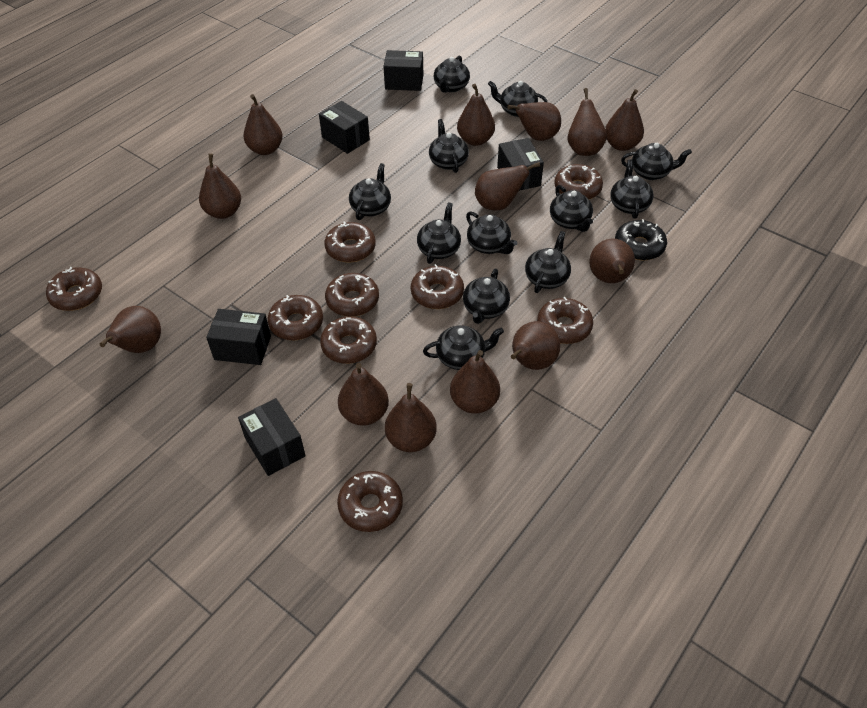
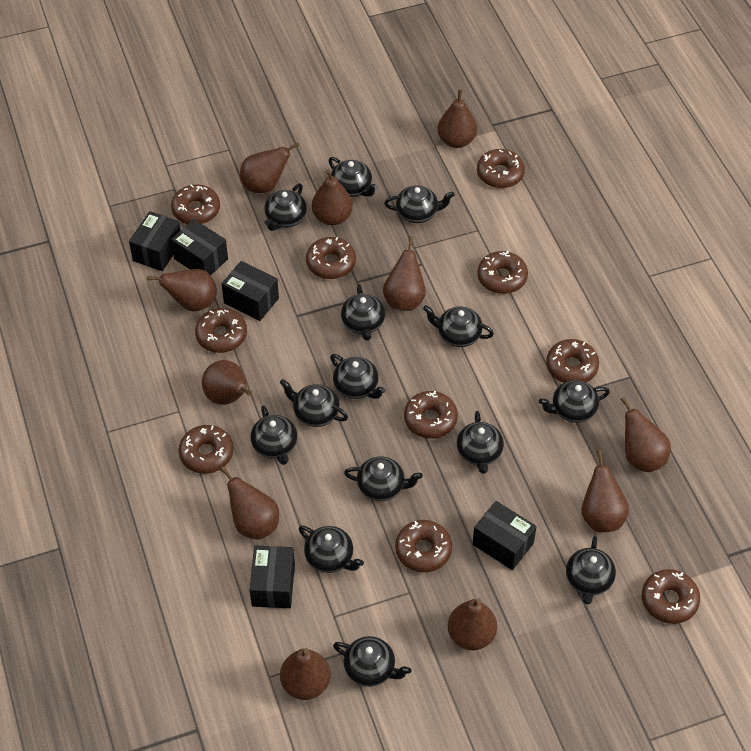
black donut: [615,219,667,260] = 1 -> none = 0
black teapot: [349,163,391,220] [417,203,461,264] [423,325,504,370] [429,119,469,173] [434,56,470,93] [463,269,510,324] [466,211,517,254] [488,81,547,117] [525,231,571,293] [550,185,593,232] [610,159,654,219] [621,143,692,180] = 12 -> [251,405,297,465] [264,183,307,231] [280,379,348,427] [299,526,364,573] [329,157,378,197] [330,354,386,399] [333,636,411,687] [341,284,385,341] [344,456,423,501] [384,185,455,223] [423,305,494,347] [457,411,504,474] [539,380,610,423] [566,536,616,604] = 14
brown donut: [46,267,102,311] [268,295,323,340] [320,316,377,364] [324,221,376,263] [325,273,379,317] [337,471,403,532] [411,264,464,309] [537,297,593,344] [554,164,603,199] = 9 -> [171,185,220,224] [179,425,234,474] [195,308,247,353] [306,237,356,279] [395,520,452,572] [404,391,458,439] [477,149,525,188] [477,251,528,294] [546,339,599,383] [642,569,700,624] = 10
brown pear: [100,306,161,353] [199,153,241,219] [244,94,283,155] [338,363,389,426] [385,383,437,452] [450,350,500,414] [457,84,495,146] [475,162,540,210] [508,102,561,141] [511,321,560,370] [568,88,607,156] [589,239,635,283] [605,89,644,151] = 13 -> [147,269,217,311] [202,360,252,405] [220,466,279,540] [240,142,299,193] [280,648,331,700] [312,170,353,225] [383,236,426,311] [438,89,477,148] [448,598,497,650] [581,450,629,532] [620,397,671,472] = 11

